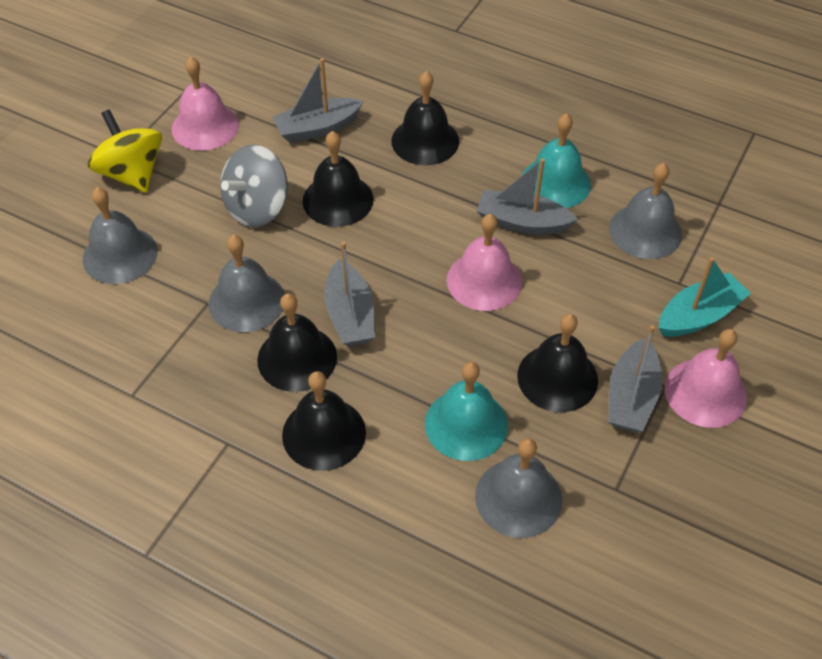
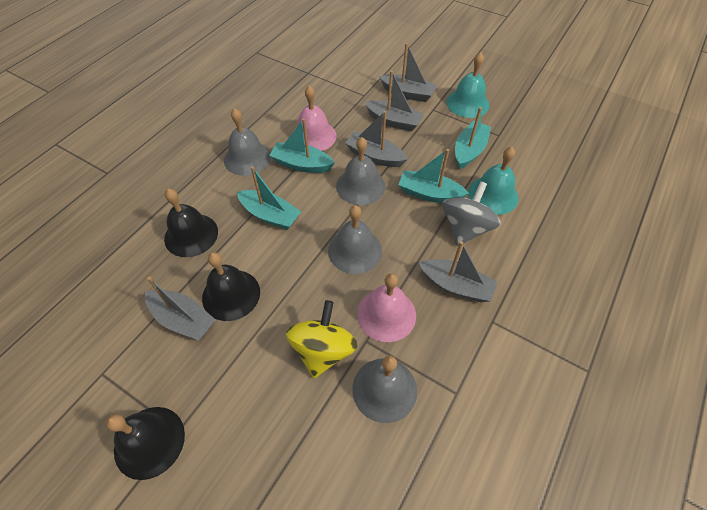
black bell: [257,293,337,392] [282,371,366,471] [302,131,374,227] [391,71,459,165] [517,314,598,412] = 5 -> [106,407,185,480] [164,189,218,257] [202,252,260,321] = 3
grey boat: [272,58,363,143] [324,241,375,347] [477,158,578,235] [608,325,662,432] = 4 -> [145,276,215,340] [345,111,408,167] [365,70,424,131] [379,43,437,102] [419,241,498,302] = 5
pink bell: [172,56,239,150] [447,214,522,311] [665,329,747,428] = 3 -> [292,86,337,151] [357,273,416,342] = 2
turquoise boat: [659,257,751,337] = 1 -> [237,166,301,230] [269,118,335,173] [399,149,469,203] [455,107,491,169] = 4

